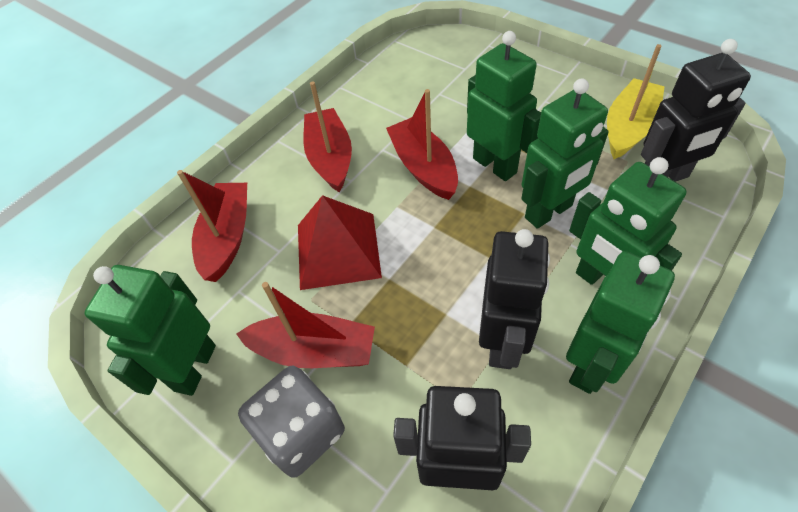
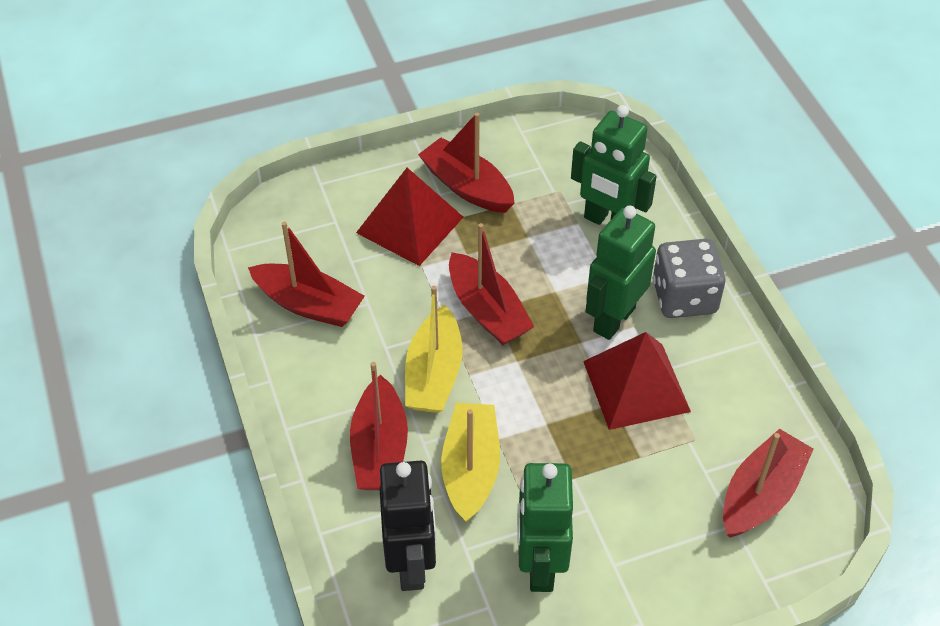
black robot: [393,386,531,490] [479,229,550,369] [641,39,751,182] = 3 -> [379,461,436,591] = 1
green robot: [85,265,216,396] [467,31,541,181] [521,78,609,229] [566,251,675,394] [569,157,687,285] = 5 -> [517,463,573,592] [571,105,657,225] [586,205,656,340] = 3
red boat: [177,170,247,282] [236,282,375,368] [303,81,352,192] [386,89,458,200] = 4 -> [248,221,365,327] [350,362,408,490] [418,113,515,213] [449,223,534,345] [723,429,813,538] = 5
red pyramid: [298,195,382,290] = 1 -> [356,168,463,266] [583,332,691,430] = 2
yellow boat: [607,44,665,159] = 1 -> [405,286,463,413] [441,403,500,522] = 2

